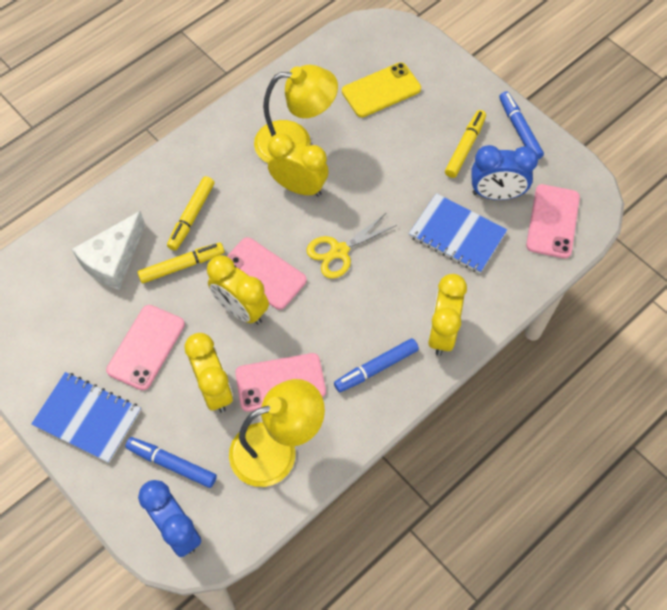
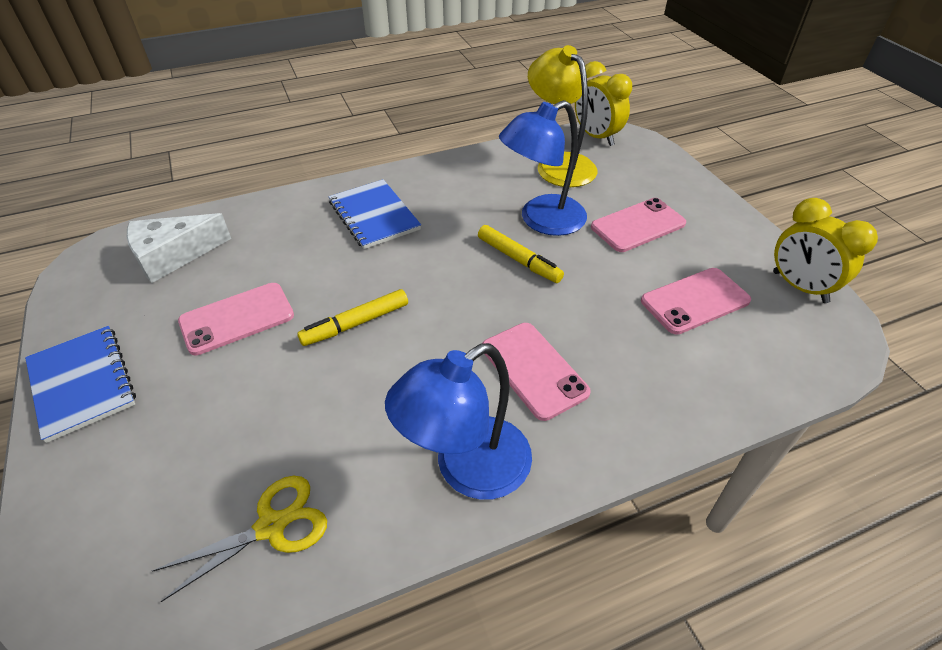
blue clock: [138,480,202,557] [471,145,538,200] = 2 -> none = 0
blue lamp: none = 0 -> [385,343,532,500] [499,100,587,236] = 2
blue marker: [125,437,217,488] [334,338,419,392] [499,91,544,160] = 3 -> none = 0
yellow clock: [185,333,233,413] [207,255,269,325] [268,133,328,197] [428,274,467,356] = 4 -> [575,61,632,146] [773,198,878,303] = 2
yellow lamp: [229,379,325,487] [254,65,338,163] = 2 -> [528,45,597,187] = 1
yellow marker: [137,242,224,283] [167,176,214,251] [445,110,486,178] = 3 -> [297,289,408,346] [478,225,564,283] = 2
yellow phone: [342,62,421,117] = 1 -> none = 0

